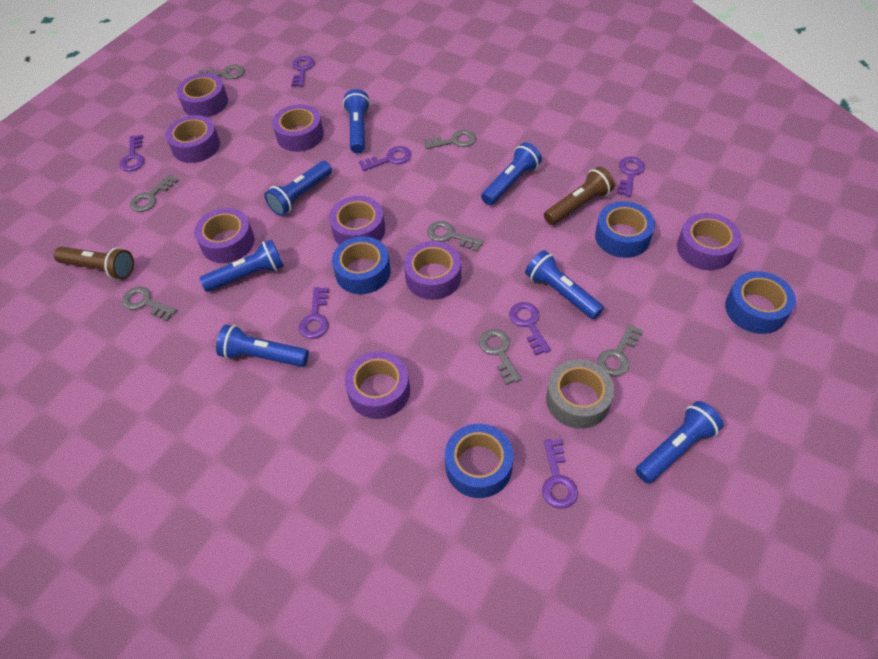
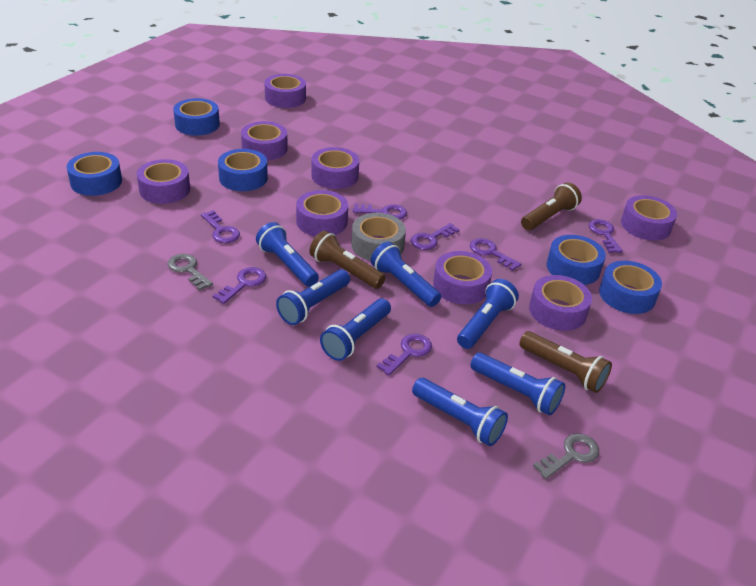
blue tape: [332,236,391,294] [445,424,514,498] [595,201,655,258] [725,271,796,334] = 4 -> [66,152,122,196] [173,98,220,136] [218,149,268,191] [547,235,606,285] [599,261,662,314] = 5
brown flashlight: [54,247,134,280] [544,166,615,225] = 2 -> [309,231,386,289] [519,331,612,393] [521,182,582,230] = 3
grey key: [122,287,177,321] [130,175,178,212] [198,64,245,79] [424,130,476,149] [427,221,483,252] [479,329,521,385] [597,324,643,377] = 7 -> [167,254,213,291] [533,433,599,479] = 2

